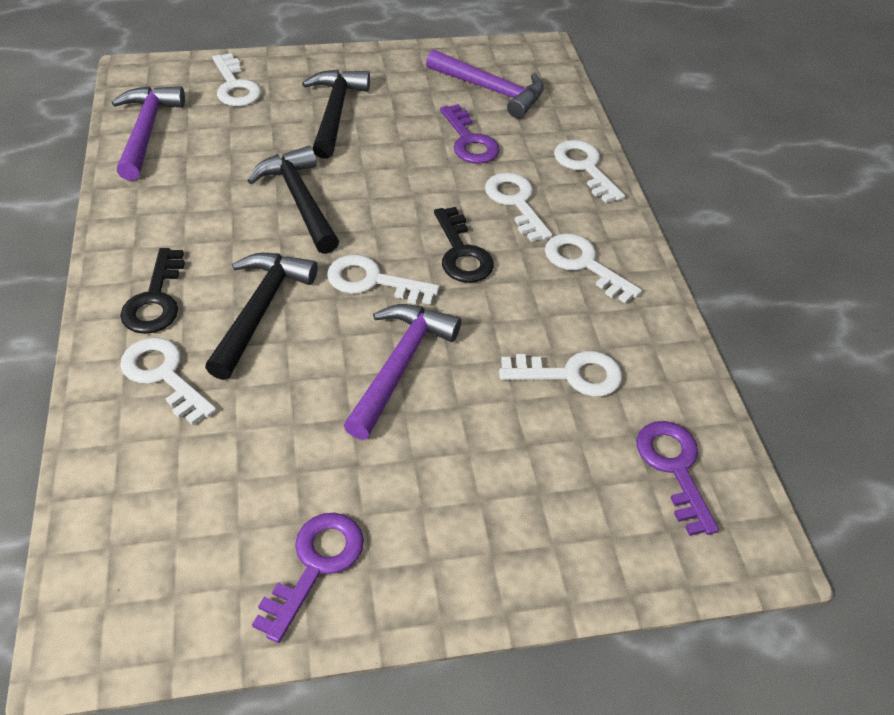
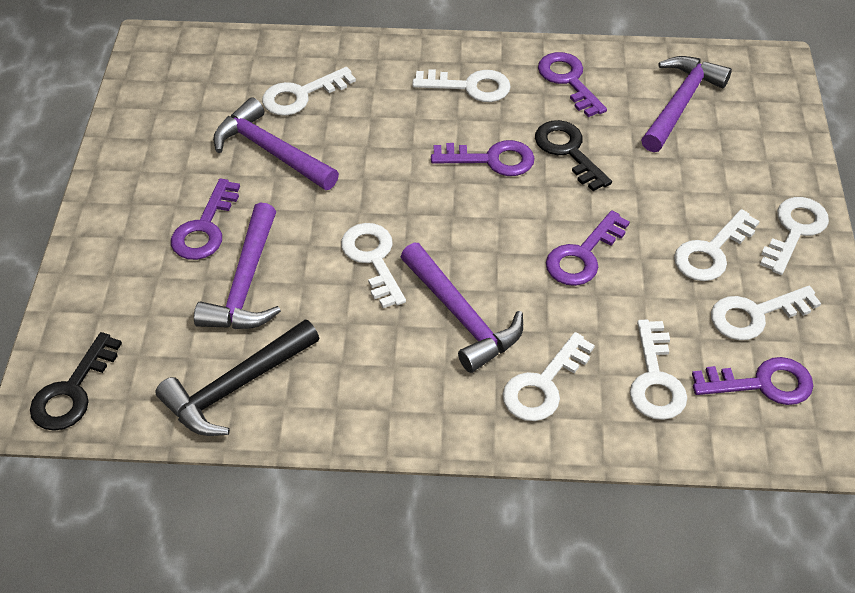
black hammer: [205,253,318,380] [248,146,339,254] [302,69,370,159] = 3 -> [155,319,319,436] = 1
purple hammer: [112,86,185,180] [343,304,461,440] [426,49,544,118] = 3 -> [194,203,281,329] [213,98,339,190] [401,243,523,373] [641,56,732,152] = 4
purple key: [252,513,364,643] [440,104,500,164] [636,421,719,536] = 3 -> [171,178,240,260] [431,140,535,176] [538,52,607,117] [546,210,630,286] [692,357,813,405] = 5
white key: [120,337,216,425] [212,53,261,106] [327,255,439,305] [485,172,552,242] [499,351,622,397] [545,233,642,303] [554,140,625,203] = 7 -> [262,67,356,116] [341,223,406,308] [412,69,511,102] [503,332,595,421] [630,320,687,420] [674,209,760,281] [711,286,821,340] [760,197,829,275] = 8

